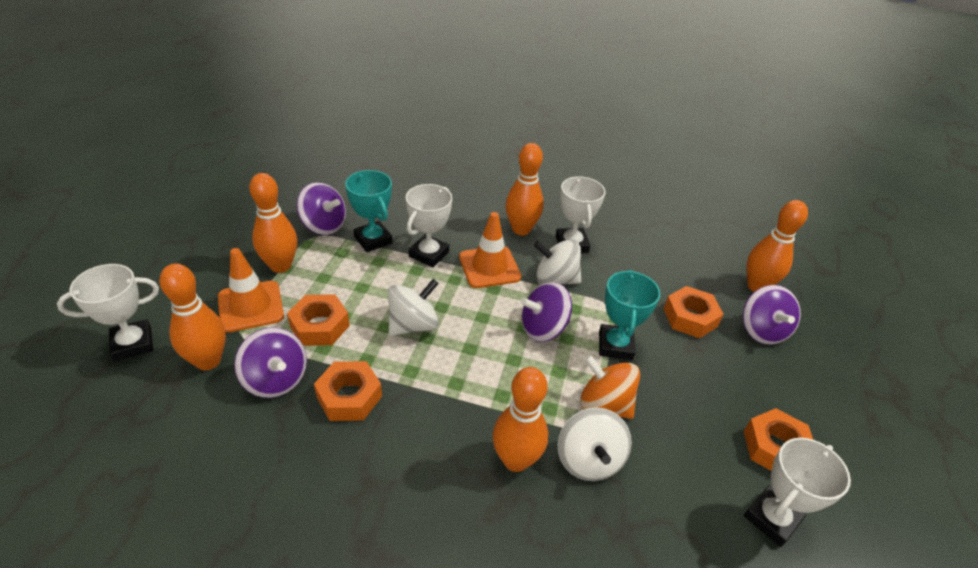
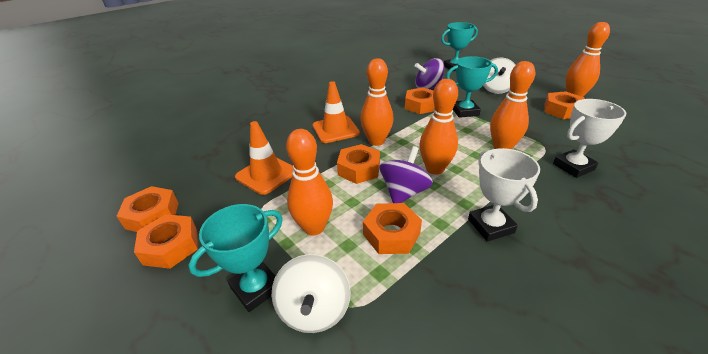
orange nut: [287,294,350,346] [314,361,382,421] [664,286,724,338] [744,408,813,471] = 4 -> [117,186,178,232] [134,214,198,269] [337,144,380,184] [363,203,422,254] [405,87,435,114] [544,91,585,119] = 6
orange spinning top: [580,355,640,419] = 1 -> none = 0
purple spinning top: [234,327,307,398] [297,182,346,235] [521,282,572,342] [743,285,801,345] = 4 -> [380,146,433,203] [415,58,444,89] = 2
turquoise trophy: [345,170,393,252] [599,270,660,360] = 2 -> [188,204,283,312] [441,22,478,72] [446,56,498,118] = 3
white spinning top: [388,279,439,336] [534,239,581,285] [558,408,632,481] = 3 -> [272,254,351,333] [483,57,515,94] = 2
white trophy: [57,264,159,361] [406,184,452,267] [556,176,606,253] [744,438,851,547] = 4 -> [468,148,540,242] [553,99,626,178] = 2

